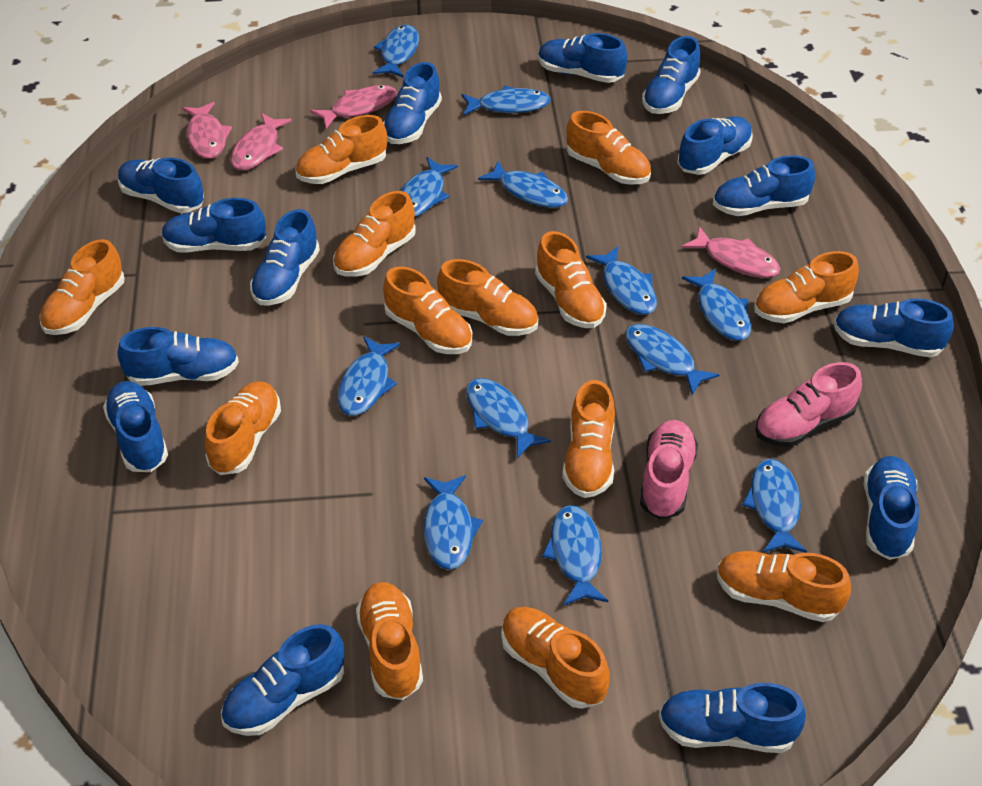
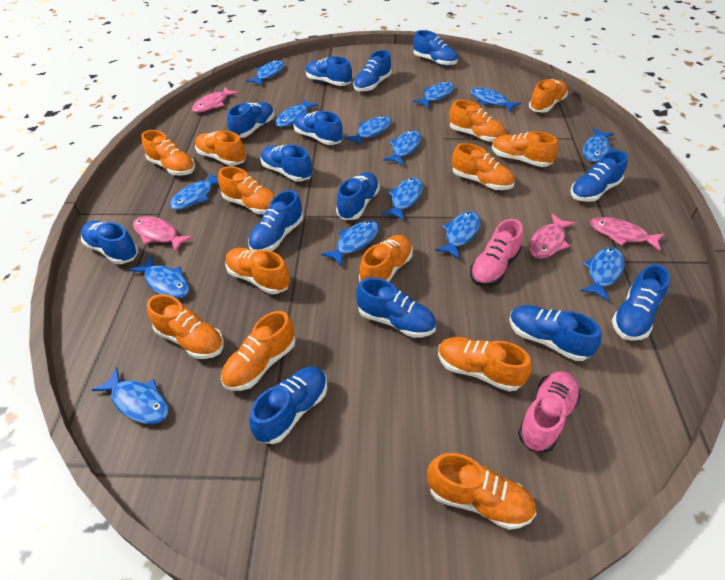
blue fish: [337,336,401,416] [373,25,419,78] [401,157,458,217] [423,475,483,570] [461,86,551,115] [466,378,551,459] [478,161,568,208] [542,505,608,606] [586,246,657,315] [625,324,719,395] [682,269,751,341] [742,459,807,553] = 12 -> [92,367,168,424] [130,255,189,299] [169,173,218,210] [247,60,284,86] [275,99,319,127] [321,220,379,267] [344,116,392,146] [382,178,423,221] [383,130,421,166] [413,81,454,108] [435,211,480,260] [470,87,521,112] [580,247,625,302] [583,128,615,162] = 14

